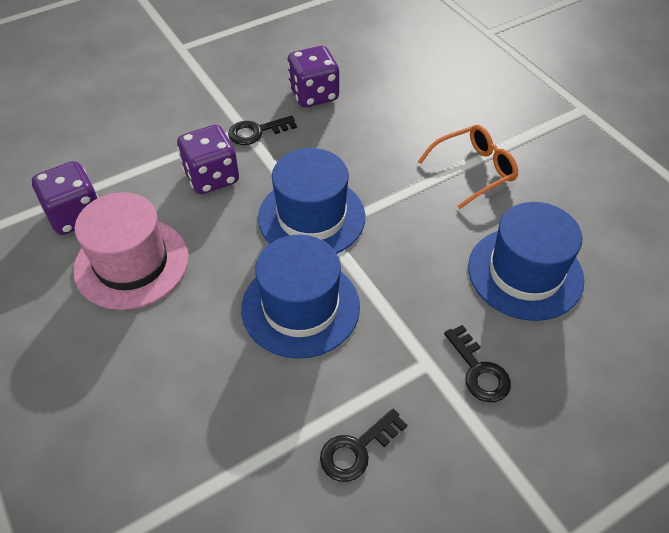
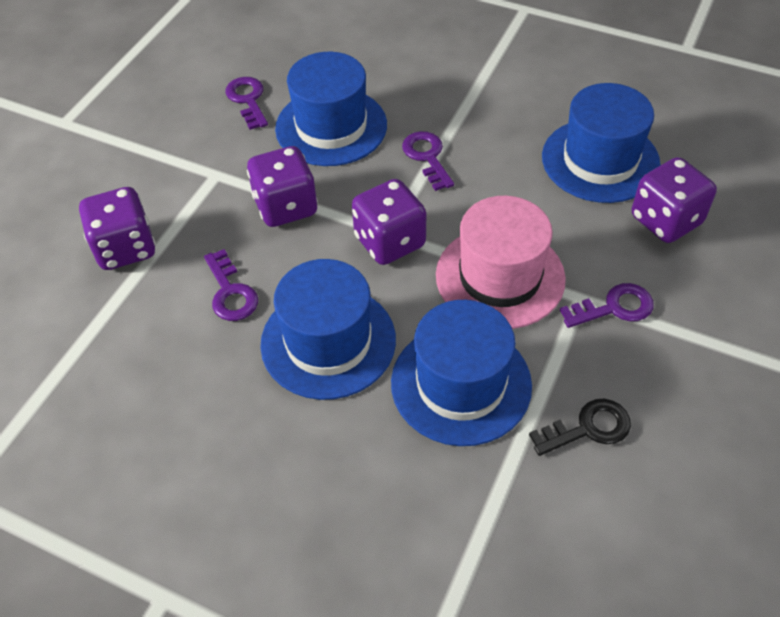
black key: [228,116,297,145] [320,409,407,482] [444,325,511,402] = 3 -> [529,399,631,456] = 1
blue hat: [241,234,360,359] [258,148,365,254] [468,202,584,321] = 3 -> [260,259,396,400] [275,52,387,166] [391,300,532,446] [542,83,661,203] = 4
orange glasses: [418,125,518,209] = 1 -> none = 0
purple dice: [32,161,99,235] [177,125,239,194] [287,46,339,107] = 3 -> [79,187,156,270] [247,146,318,227] [352,179,426,265] [632,157,717,243] = 4
purple key: none = 0 -> [204,249,258,321] [225,77,268,130] [402,131,454,191] [560,283,654,328] = 4

